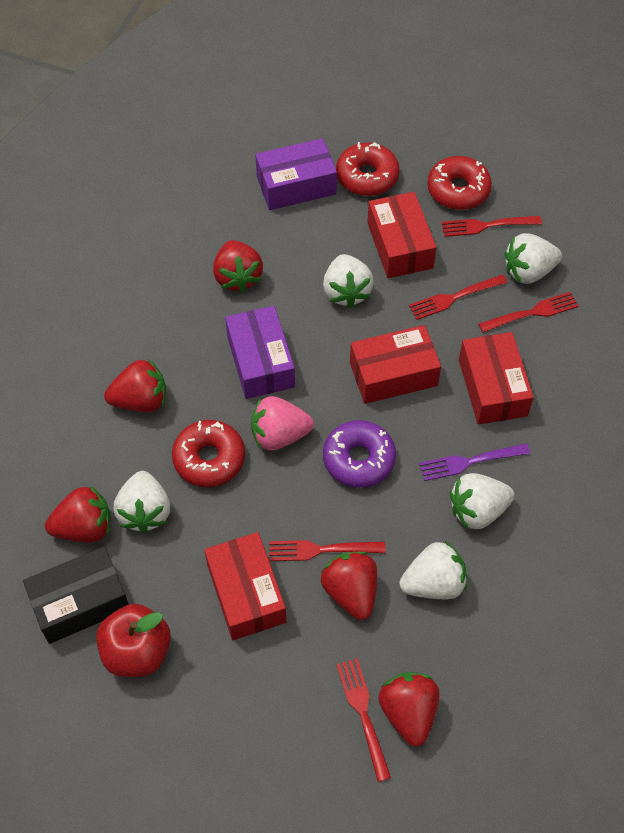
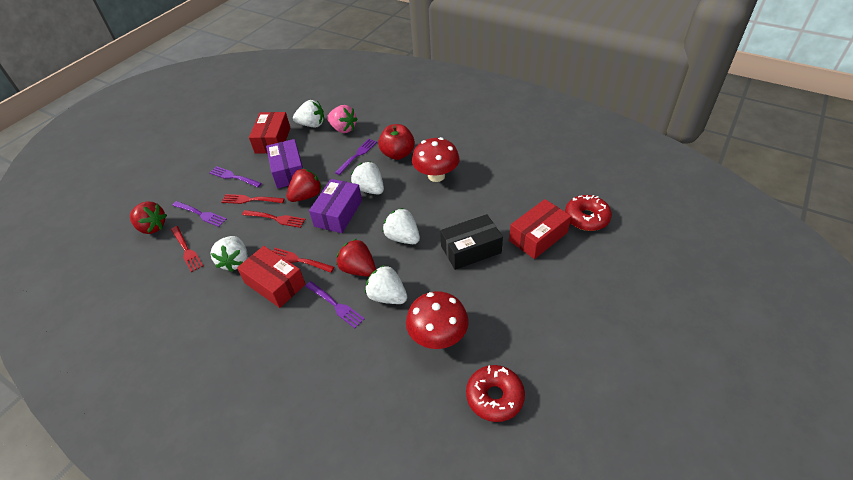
purple donut: [323,420,396,488] = 1 -> none = 0
purple fork: [419,443,530,481] = 1 -> [172,201,227,227] [209,166,262,187] [305,281,365,328] [335,139,377,175] = 4
red box: [204,532,286,640] [350,325,441,404] [367,192,436,278] [459,332,534,425] = 4 -> [237,246,306,308] [249,112,290,153] [509,199,571,259] = 3
red donut: [172,420,245,487] [336,142,399,196] [427,156,492,210] = 3 -> [466,365,525,422] [565,195,612,231] = 2
red fork: [269,540,386,561] [336,658,391,782] [409,275,507,320] [441,216,542,237] [478,292,579,333] = 5 -> [171,226,203,272] [221,194,285,204] [242,210,306,228] [273,248,334,273] = 4
red mushroom: none = 0 -> [406,291,469,349] [412,137,460,182] = 2
red strawberry: [45,486,111,543] [104,359,166,412] [213,240,263,293] [321,552,377,620] [379,672,440,747] = 5 -> [130,201,167,234] [287,168,322,202] [337,239,376,276] = 3

